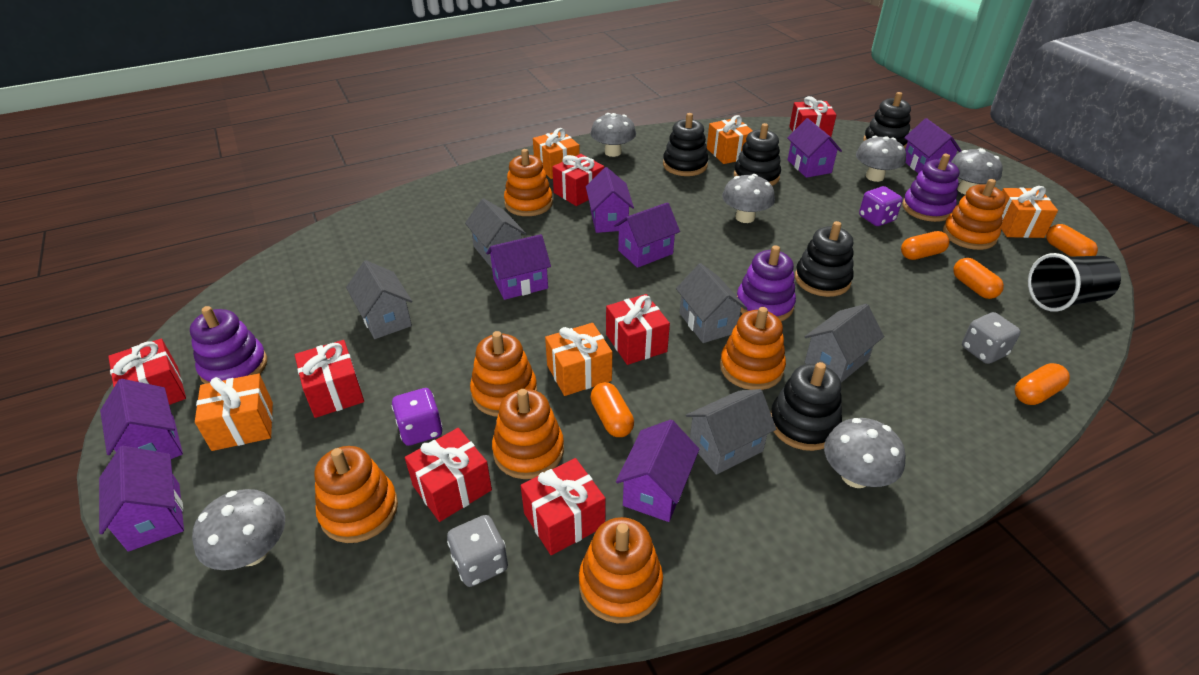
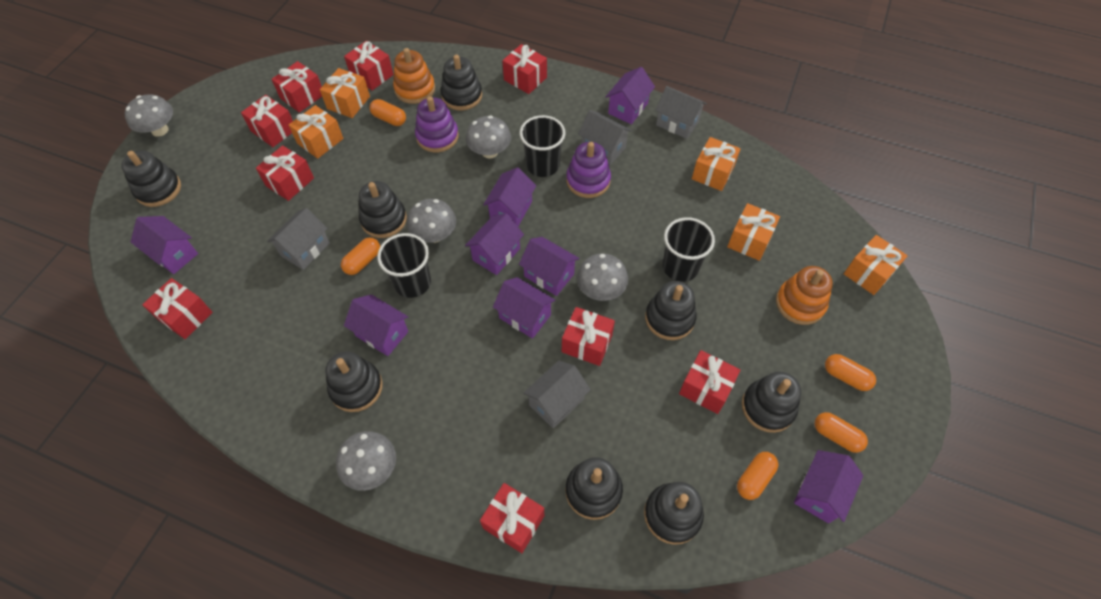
black cup: [1028,253,1121,312] = 1 -> [377,233,431,298] [520,115,565,177] [662,217,715,282] = 3
black stacking toy: [663,113,708,176] [734,123,781,186] [771,362,842,451] [795,221,854,297] [863,92,911,149] = 5 -> [121,150,181,207] [325,351,383,412] [359,181,407,238] [441,55,482,110] [565,457,623,520] [644,482,704,545] [645,281,697,340] [742,372,801,433] = 8
grey dice: [447,515,508,587] [962,312,1021,364] = 2 -> none = 0
grey house: [346,260,412,339] [465,198,526,268] [676,263,747,343] [686,389,776,475] [804,304,884,383] = 5 -> [267,208,330,270] [523,361,591,429] [578,110,632,165] [656,86,707,139] = 4
grey mushroom: [192,489,285,570] [591,113,636,157] [722,174,775,223] [824,418,906,488] [856,136,906,182] [951,148,1002,195] = 6 -> [125,94,173,137] [336,431,396,491] [407,199,456,243] [466,116,511,159] [577,254,628,301] = 5
orange stacking toy: [314,446,398,543] [470,331,537,417] [492,389,564,479] [504,149,553,216] [579,517,663,623] [720,307,786,390] [943,179,1005,250] = 7 -> [393,48,435,104] [776,266,833,325] = 2
purple dice: [392,388,443,446] [859,186,903,226] = 2 -> none = 0
purple stacking toy: [190,306,267,384] [737,245,796,321] [902,154,959,222] = 3 -> [415,96,459,152] [566,142,611,198] = 2
red gift: [108,339,186,405] [295,340,364,418] [405,428,492,522] [521,458,606,555] [552,154,604,206] [606,294,670,365] [789,96,837,137] = 7 -> [142,278,213,339] [241,95,293,147] [256,145,314,201] [272,61,322,113] [344,41,394,91] [480,483,544,553] [502,44,547,94] [562,307,615,366] [679,350,741,414] = 9

